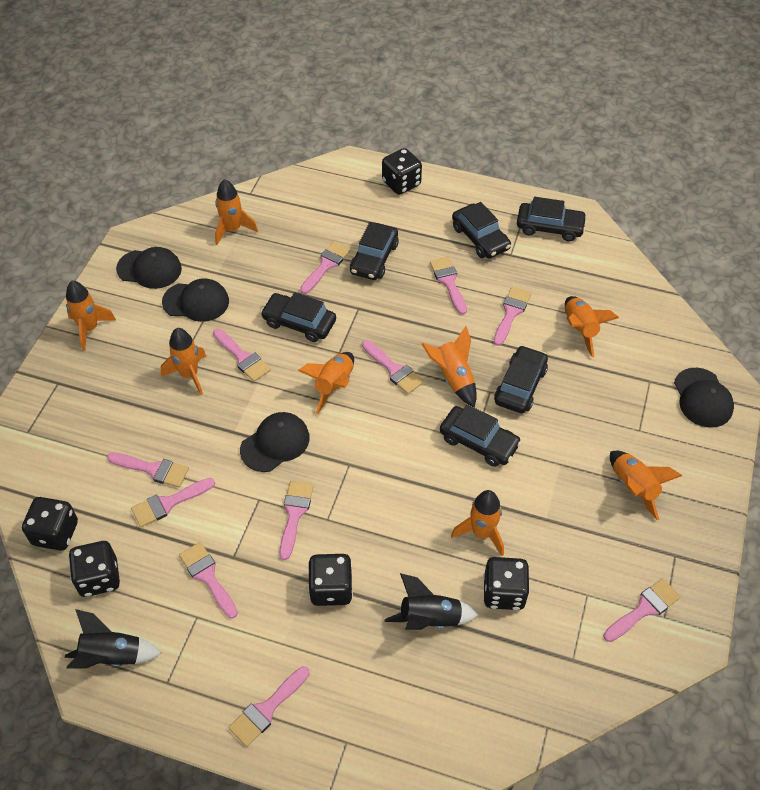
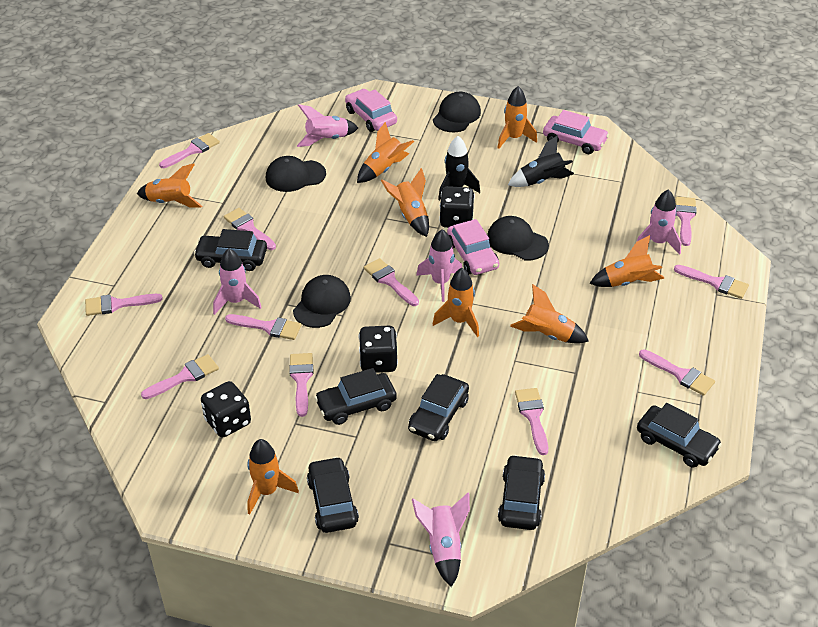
black dice: [22,497,78,551] [69,541,120,597] [308,554,353,606] [382,148,422,195] [483,557,530,610] = 5 -> [201,381,251,438] [359,326,398,373] [439,186,475,228] = 3
pink car: none = 0 -> [345,89,397,132] [447,219,499,275] [543,110,609,154] = 3
pink rocket: none = 0 -> [213,248,262,315] [297,104,358,147] [412,492,470,587] [416,229,462,302] [637,189,682,255] = 5

